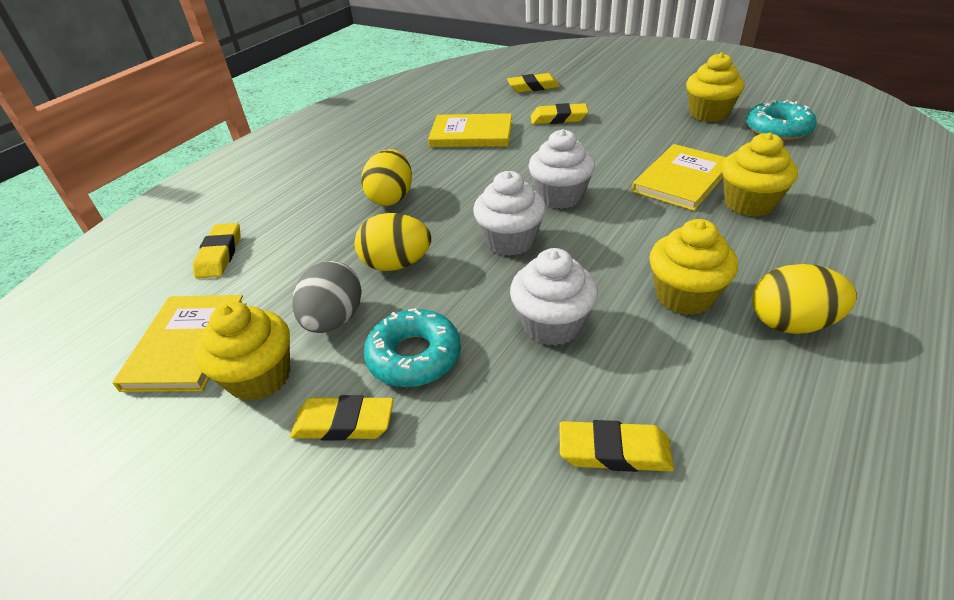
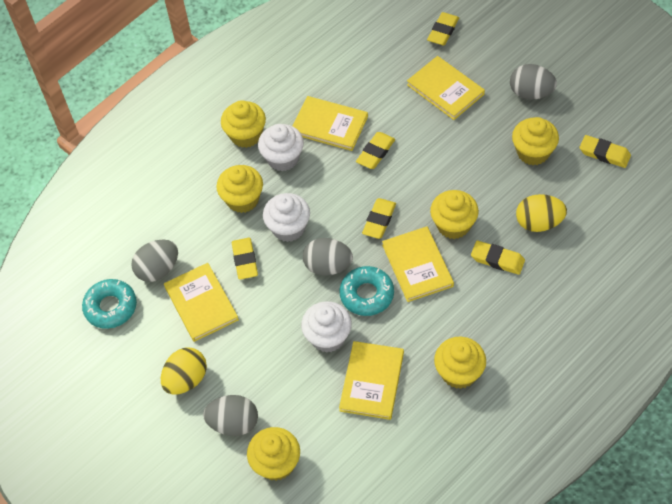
grey egg: [292,261,362,333] = 1 -> [131,240,178,282] [203,395,258,436] [303,238,353,276] [510,64,557,100] = 4
yellow book: [112,295,247,392] [428,113,512,147] [632,144,727,211] = 3 -> [164,263,239,342] [292,96,368,151] [339,341,404,420] [382,226,454,302] [407,56,485,120] = 5
yellow cupcake: [195,302,290,401] [649,219,738,315] [686,52,745,122] [722,132,798,217] = 4 -> [216,165,263,213] [221,100,266,148] [247,427,300,481] [430,190,479,239] [434,337,486,389] [512,117,559,165] = 6
yellow egg: [355,213,431,271] [361,149,412,206] [752,264,857,334] = 3 -> [161,348,207,395] [516,194,567,232] = 2
yellow eraser: [193,223,241,278] [290,395,394,441] [507,73,560,93] [531,103,588,124] [560,420,674,472] = 5 -> [232,238,258,280] [356,132,395,169] [362,198,396,239] [427,12,459,45] [471,241,525,275] [580,135,631,168] = 6

